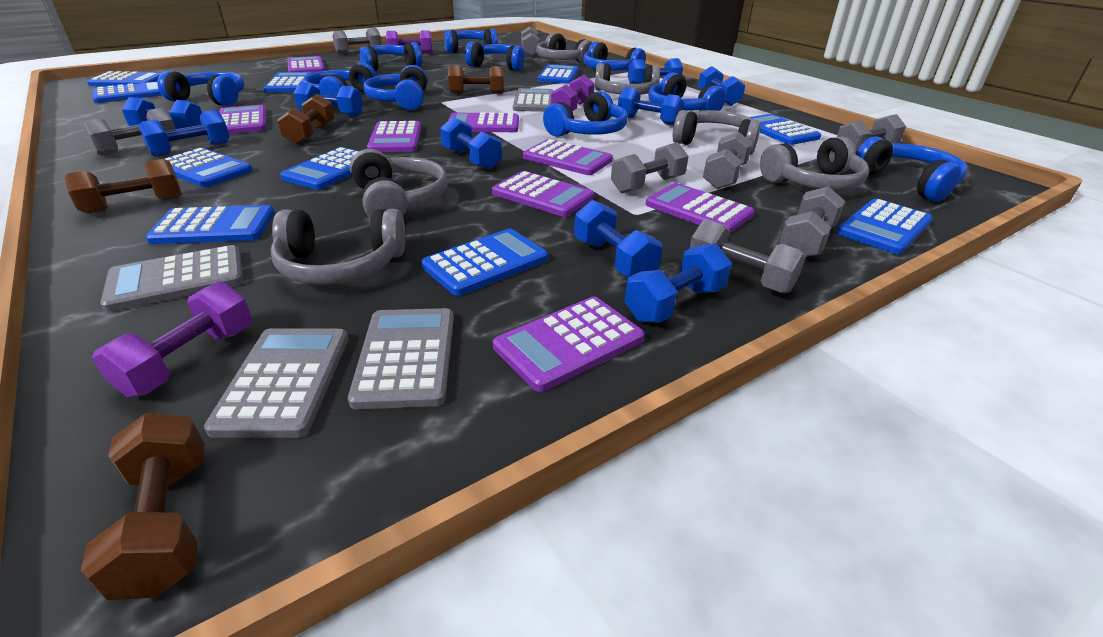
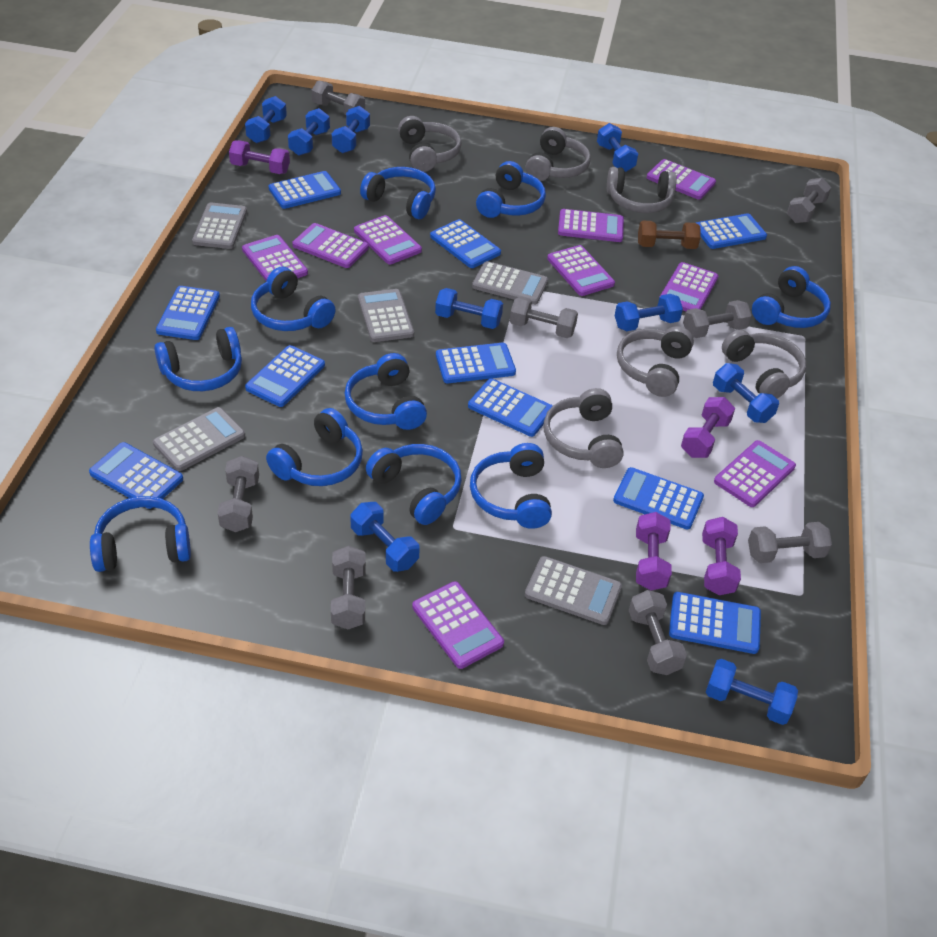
brown dumbbell: [64,159,182,214] [81,412,205,600] [277,94,335,145] [448,66,504,94] = 4 -> [638,221,701,249] = 1
grey calculator: [100,245,243,312] [204,328,348,438] [348,308,454,409] [513,88,554,112] = 4 -> [153,407,245,471] [192,202,247,249] [358,289,414,342] [472,261,548,305] [525,556,622,625] = 5
purple calculator: [219,105,266,134] [287,56,325,73] [367,121,421,152] [449,112,519,132] [492,171,594,217] [493,297,645,392] [523,139,613,175] [646,183,754,233] = 8 -> [242,235,308,281] [292,223,369,268] [354,215,422,264] [412,581,504,669] [547,245,615,296] [558,209,624,242] [647,159,716,200] [659,262,718,311] [714,440,796,507] = 9
purple dumbbell: [92,281,252,397] [386,30,433,53] [551,75,595,111] = 3 -> [229,140,290,174] [636,512,672,590] [681,397,735,458] [702,517,741,595] = 4

